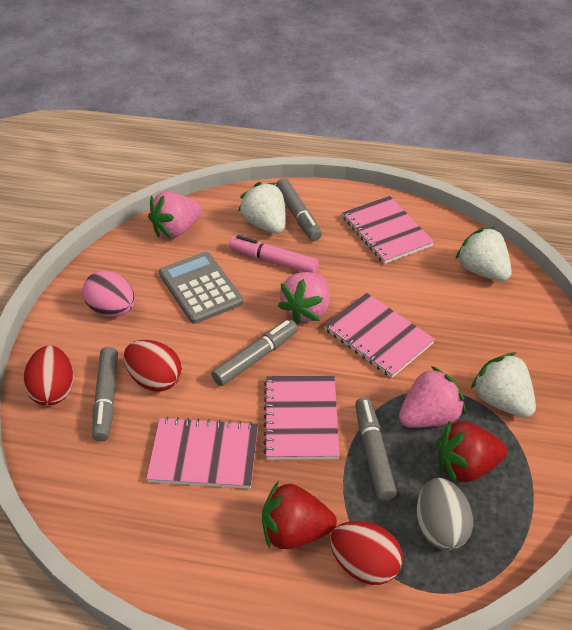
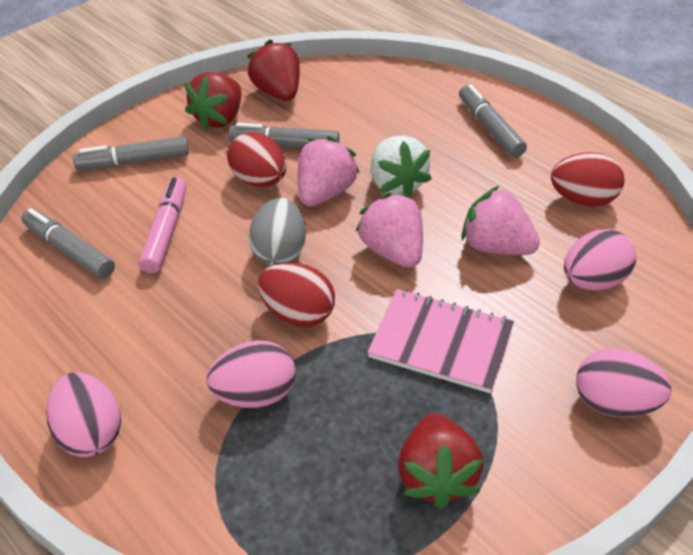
grey calculator: [159,252,243,324] = 1 -> none = 0
pink egg: [82,270,135,317] = 1 -> [46,372,121,457] [206,340,296,408] [564,229,636,290] [576,348,672,417] = 4
pink notebook: [146,417,258,489] [263,376,340,460] [324,293,435,378] [342,196,434,264] = 4 -> [367,289,514,393] = 1
red strawberry: [262,481,337,549] [437,421,507,484] = 2 -> [185,72,242,131] [247,39,300,101] [398,413,483,509] = 3
white strawberry: [238,182,286,234] [455,227,512,281] [471,352,536,418] = 3 -> [371,136,432,198] = 1

